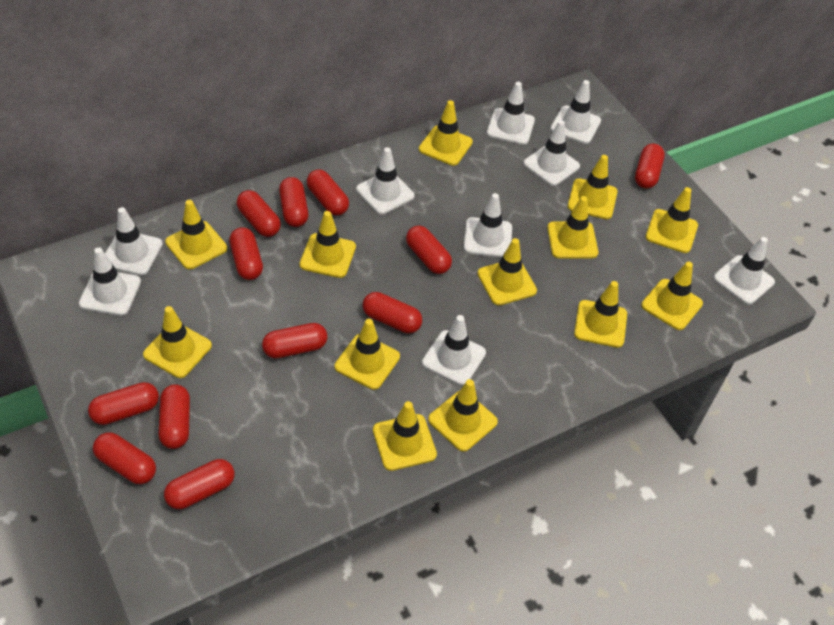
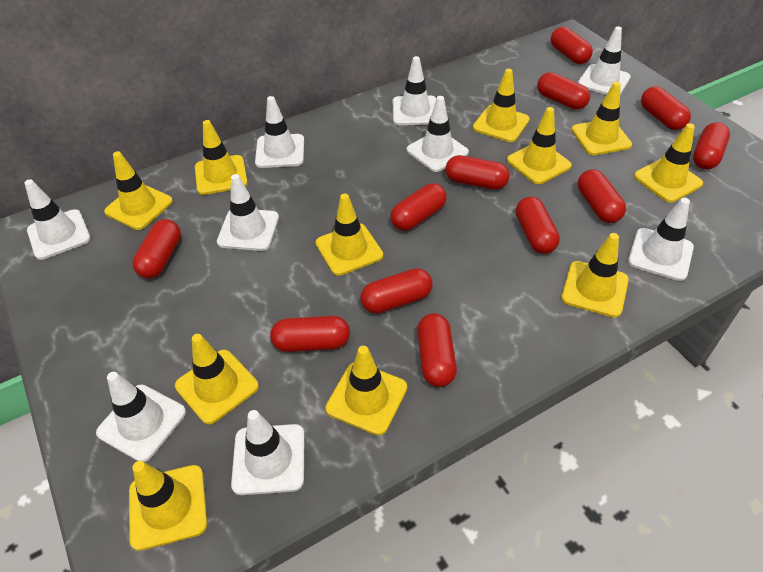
yellow traffic cone: [143,306,212,378] [165,200,227,269] [300,211,356,278] [335,319,400,390] [373,401,437,471] [419,100,473,166] [428,379,498,452] [477,238,537,305] [547,196,599,259] [568,155,617,219] [574,281,627,348] [641,261,703,330] [645,187,698,253] = 13 -> [104,151,173,230] [129,461,207,551] [175,334,259,424] [195,120,248,195] [316,194,383,276] [326,346,407,435] [473,69,530,142] [507,107,572,184] [561,233,629,318] [572,82,632,155] [634,123,703,202] = 11

